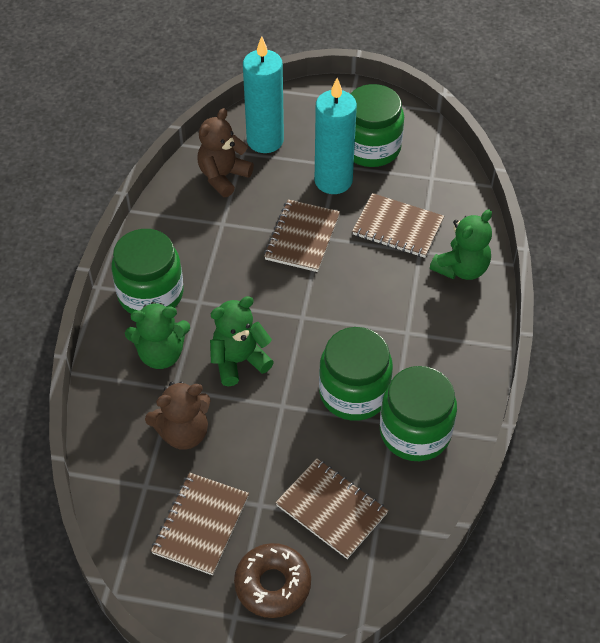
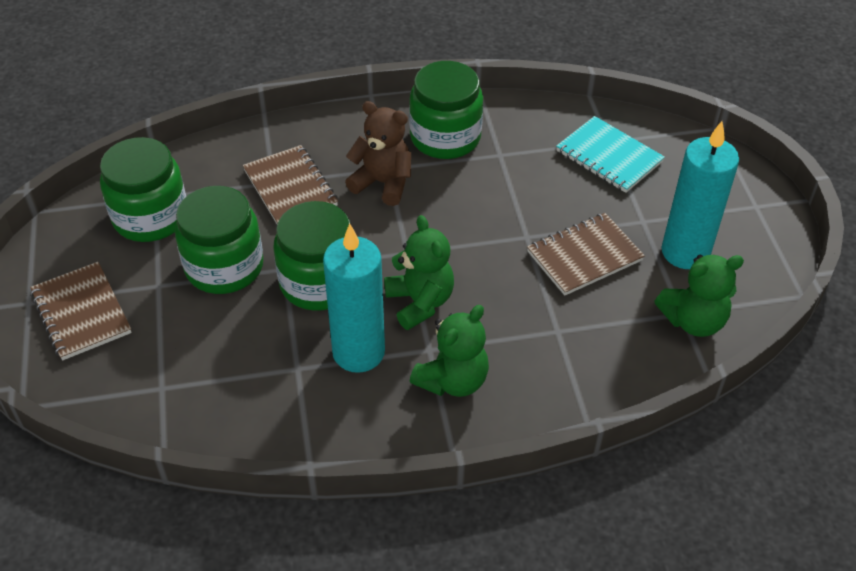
brown donut: [234,543,311,618] = 1 -> none = 0
brown notebook: [151,473,249,575] [264,199,340,272] [275,458,388,559] [352,193,444,258] = 4 -> [30,262,132,360] [243,145,338,224] [527,213,645,296] = 3
brown teddy bear: [145,381,211,450] [197,108,254,197] = 2 -> [345,101,411,206] = 1
turquoise notebook: none = 0 -> [556,116,665,193] = 1

